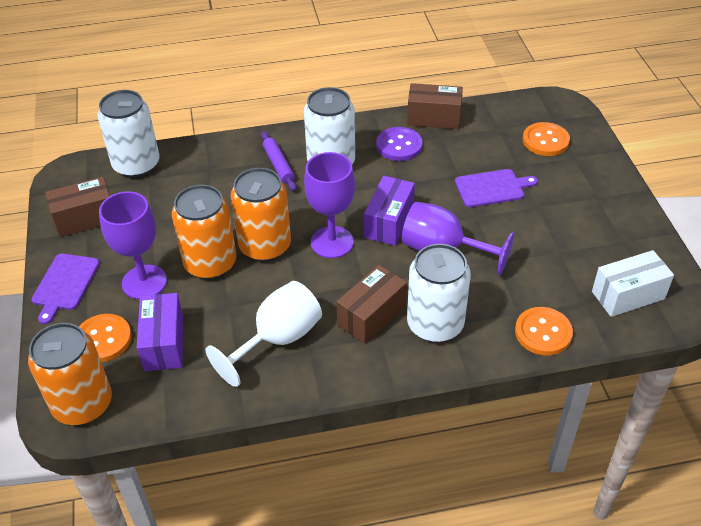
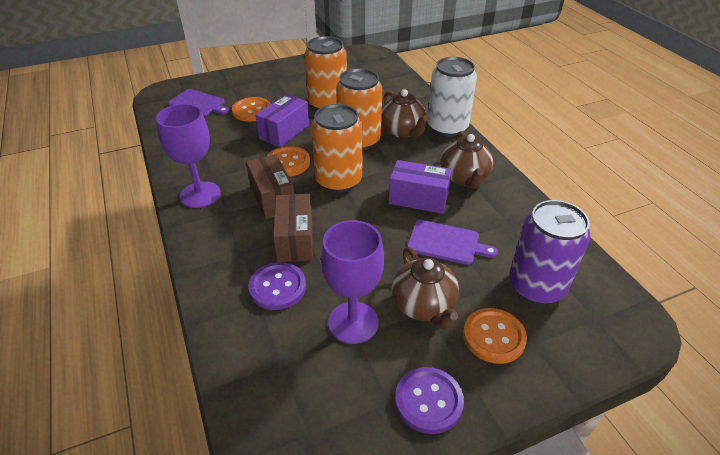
brown box: [45,177,110,237] [336,265,407,344] [407,83,463,129] = 3 -> [246,154,294,219] [273,194,313,262] = 2
brown teapot: none = 0 -> [381,89,428,138] [392,247,459,330] [441,131,493,188] = 3
purple button: [376,127,423,161] = 1 -> [249,262,306,310] [395,367,464,434] = 2
purple can: none = 0 -> [509,200,591,304] = 1
purple goblet: [99,191,167,299] [304,152,355,258] [402,202,515,275] = 3 -> [156,104,220,208] [321,220,384,344] = 2
purple rolling pin: [261,131,297,191] = 1 -> none = 0
white box: [592,250,674,317] = 1 -> none = 0
white can: [97,90,159,178] [304,87,355,164] [407,244,471,343] = 3 -> [427,57,477,137] = 1
white goblet: [206,281,322,387] = 1 -> none = 0

